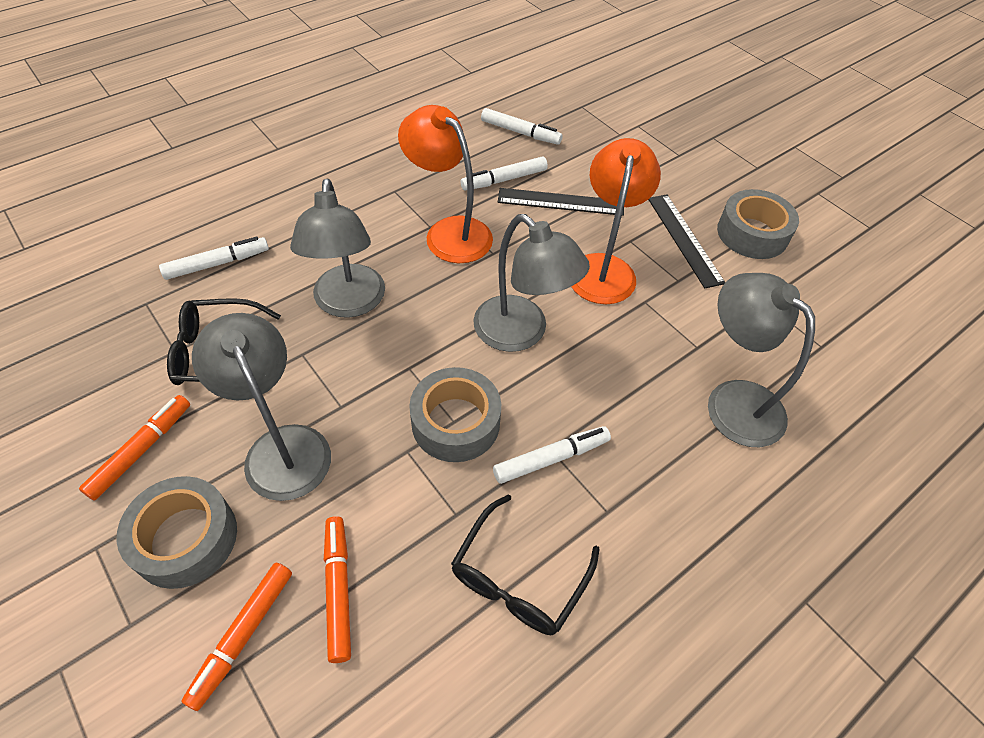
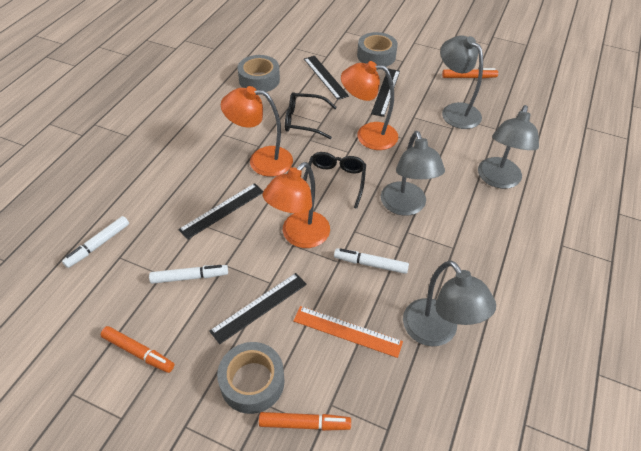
black ruler: [498,188,624,216] [648,195,725,289] = 2 -> [178,183,263,240] [209,273,307,344] [304,56,349,100] [371,69,400,117] = 4
orange lamp: [398,105,493,263] [571,138,661,304] = 2 -> [221,86,293,177] [263,162,330,248] [341,61,398,150] = 3
orange ruler: none = 0 -> [293,306,403,358] = 1
white marker: [159,237,269,280] [461,157,548,191] [481,108,563,145] [493,426,611,484] = 4 -> [62,216,129,268] [149,265,228,284] [334,248,409,274] = 3

